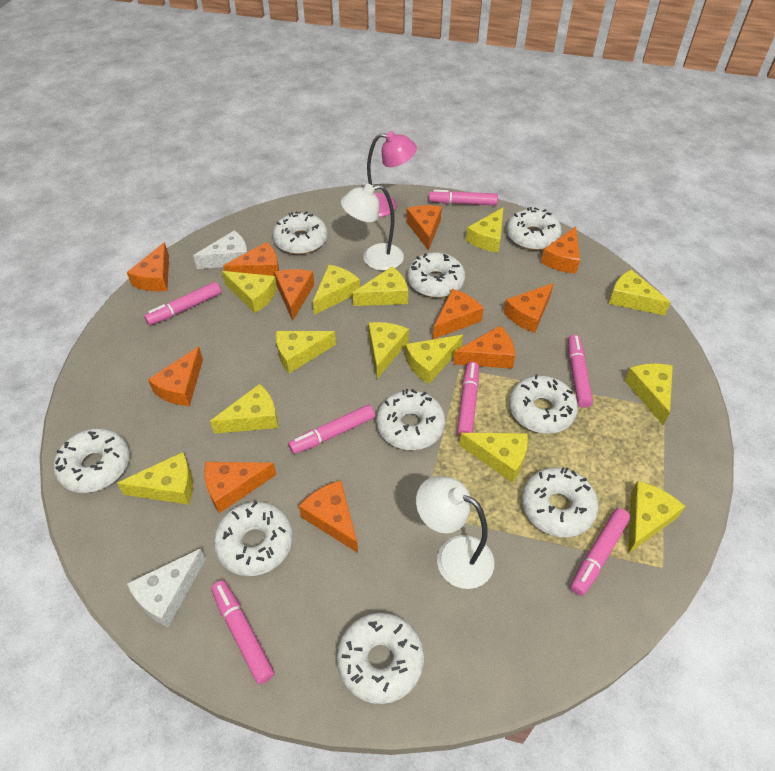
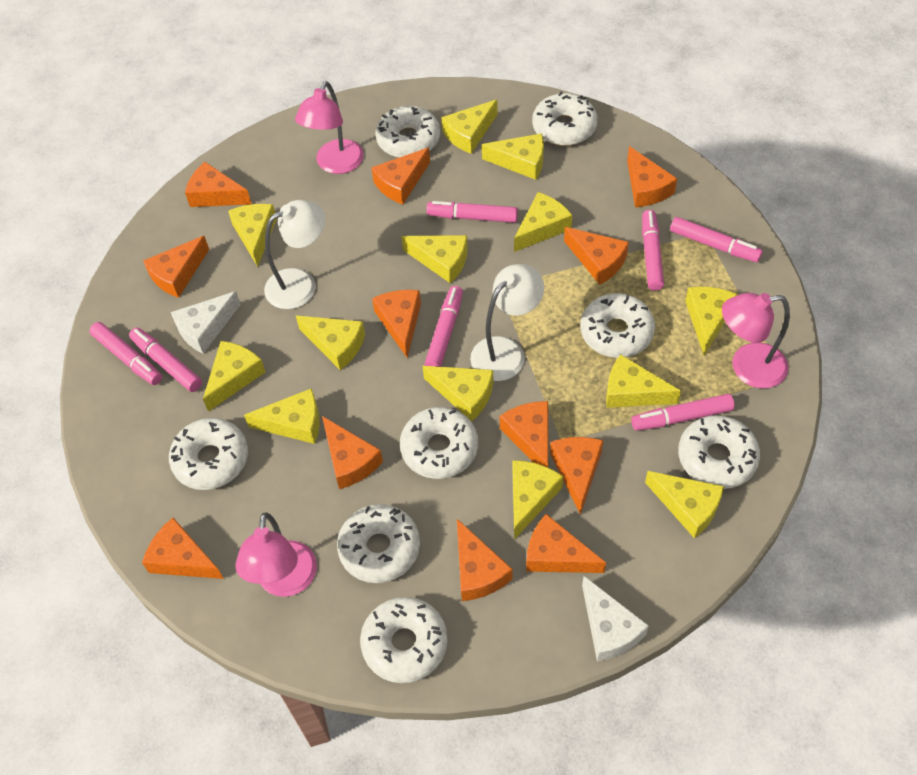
orange cheese: [127,242,169,291] [148,346,203,406] [204,462,276,513] [223,242,279,276] [274,269,314,321] [299,480,358,553] [406,205,442,251] [433,289,484,339] [453,326,516,369] [504,283,554,333] [541,226,580,274] = 11 -> [142,518,224,579] [143,236,209,298] [185,162,252,207] [322,416,383,489] [371,148,430,204] [372,290,421,358] [457,519,512,601] [500,401,548,467] [526,514,606,573] [550,437,604,515] [564,227,629,285] [627,146,677,207] = 12
pink lamp: [367,131,417,217] = 1 -> [235,512,317,597] [295,81,364,174] [722,293,790,388] = 3
white donut: [54,428,130,493] [214,501,293,576] [273,211,327,254] [337,613,424,704] [376,389,445,450] [407,252,465,297] [507,207,562,250] [509,374,578,434] [522,467,599,537] = 9 -> [169,418,248,490] [337,504,420,583] [360,597,448,683] [375,106,440,158] [400,407,478,479] [532,92,597,146] [580,293,655,358] [678,415,760,489] = 8

